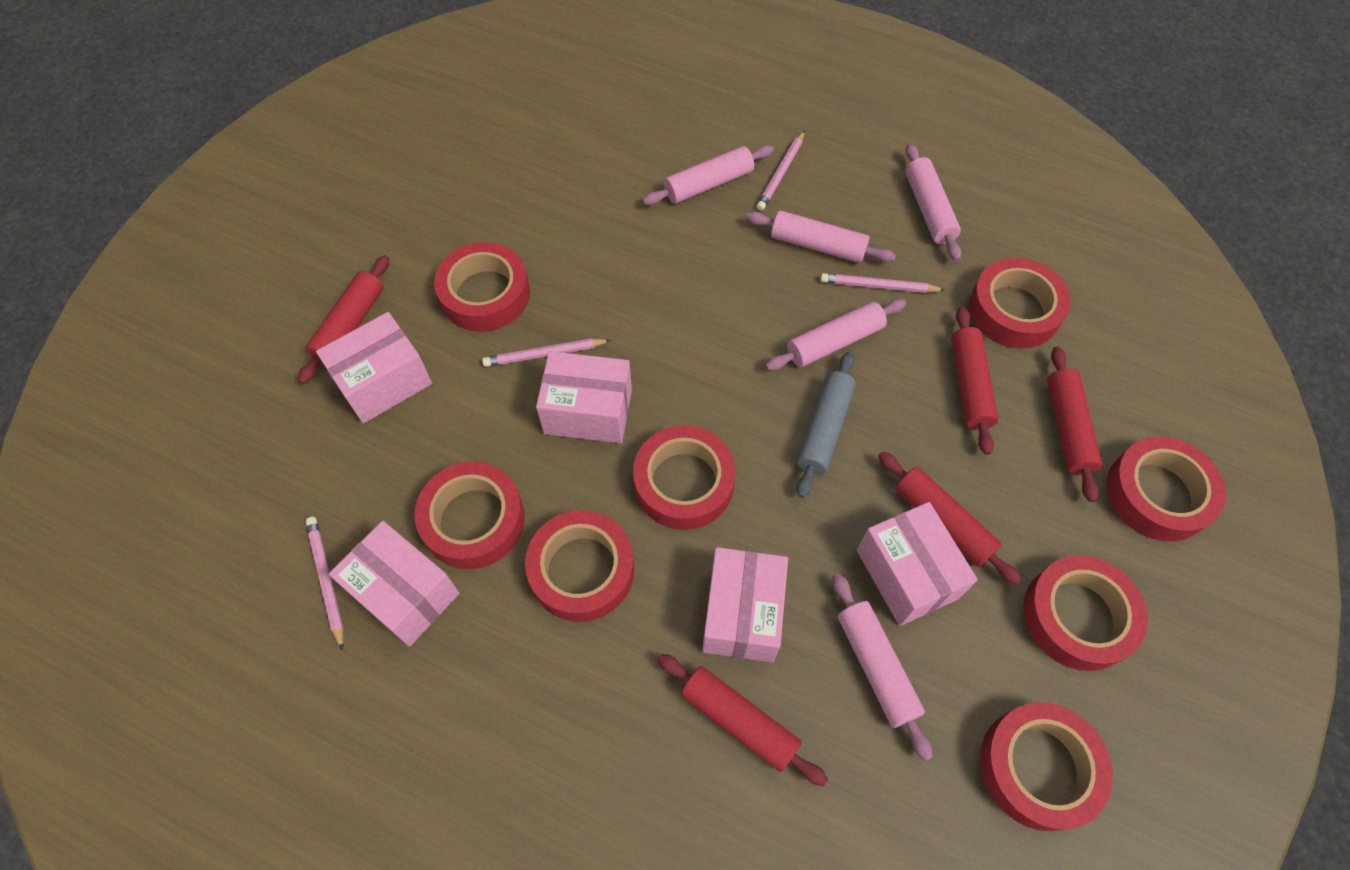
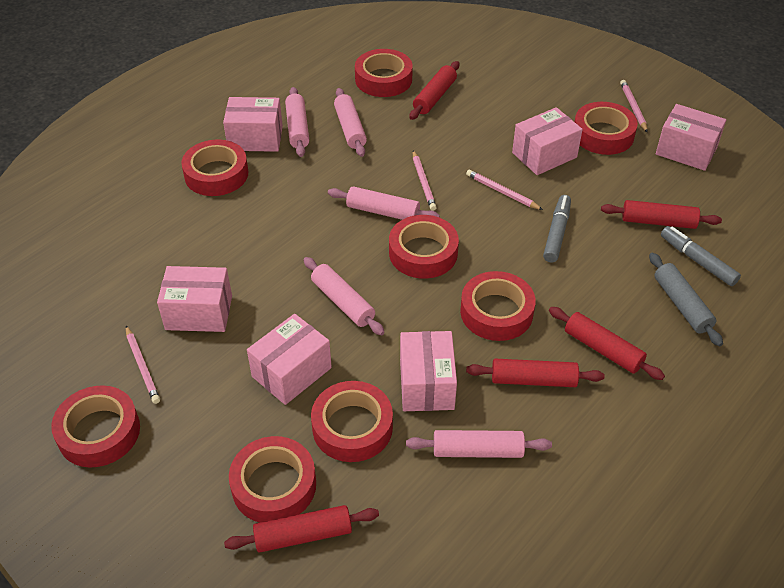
grey marker: none = 0 -> [543,195,571,263] [661,226,741,286] = 2
pink box: [316,312,432,424] [329,521,460,647] [536,351,632,443] [702,547,788,662] [857,502,978,626] = 5 -> [157,266,232,332] [223,97,283,152] [247,314,332,405] [400,331,457,411] [512,107,583,175] [656,104,726,171] = 6

